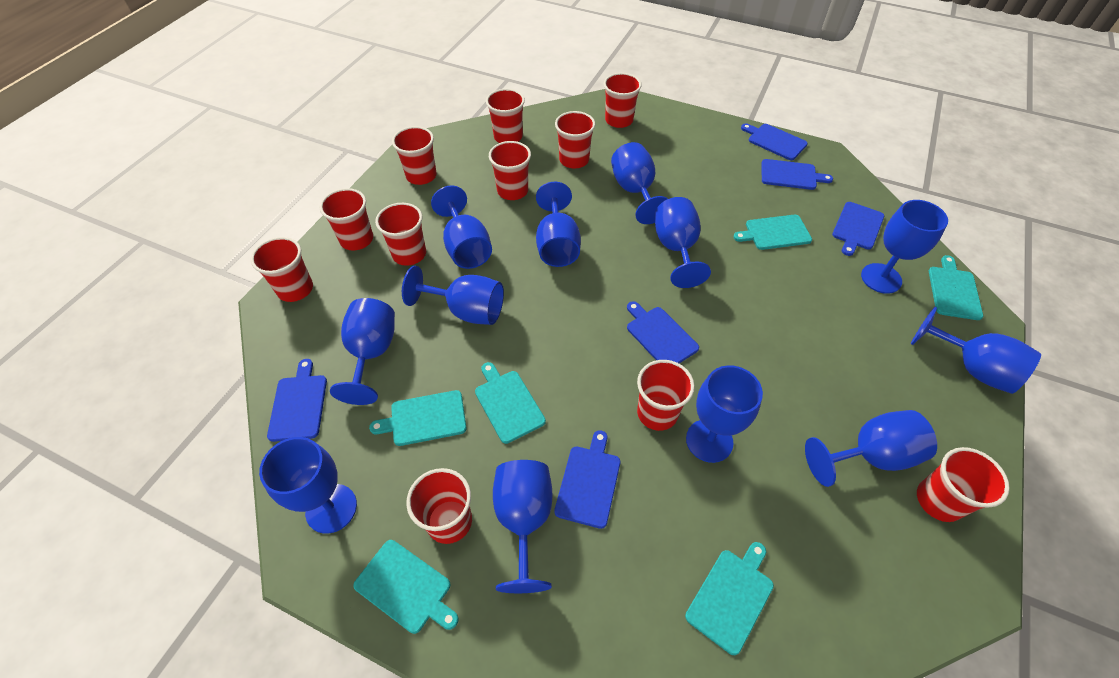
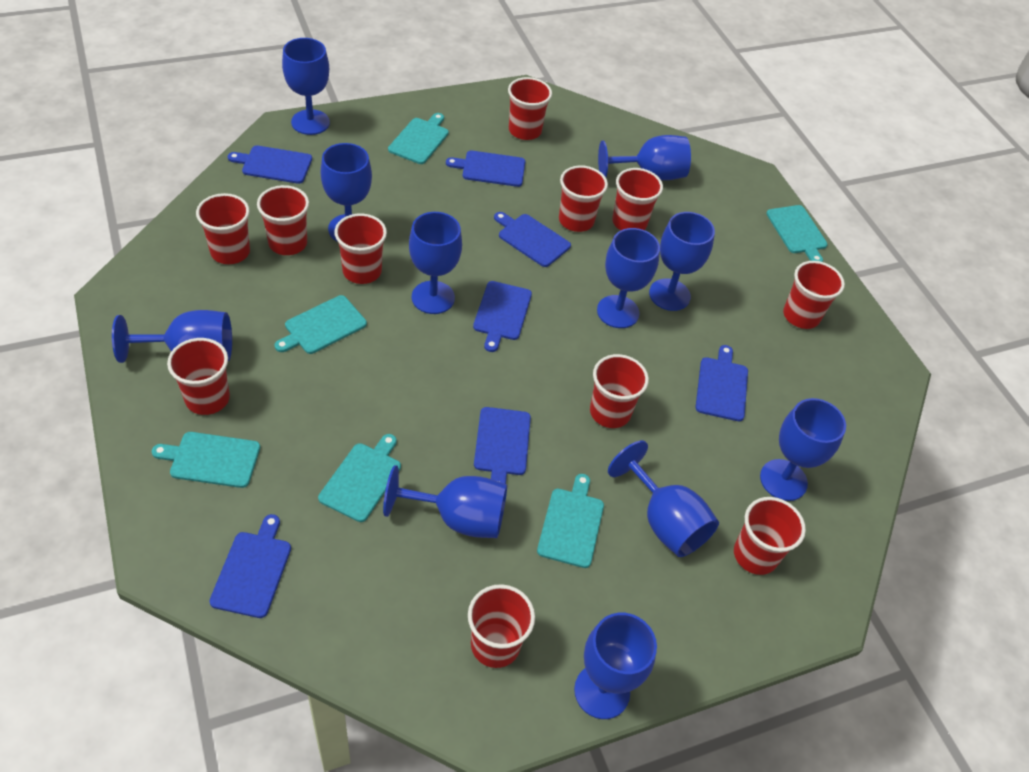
blue cutting board: [267,359,327,442] [554,430,621,529] [627,301,699,363] [741,123,808,160] [762,159,833,190] [832,202,884,256] = 6 -> [209,514,291,618] [228,145,312,184] [446,151,526,187] [473,281,532,352] [474,407,531,484] [494,212,571,267] [695,345,748,421] = 7
blue goblet: [259,437,357,534] [330,298,395,405] [402,266,504,325] [431,186,492,269] [493,460,552,593] [536,182,581,267] [611,142,668,224] [655,197,711,288] [686,365,763,463] [805,410,937,487] [861,200,948,294] [911,307,1041,394] = 12 -> [112,310,232,363] [282,38,330,135] [321,143,372,242] [383,465,507,538] [409,212,462,314] [574,613,657,719] [597,228,660,328] [598,135,691,180] [608,441,719,557] [649,212,715,311] [760,398,846,501] = 11

